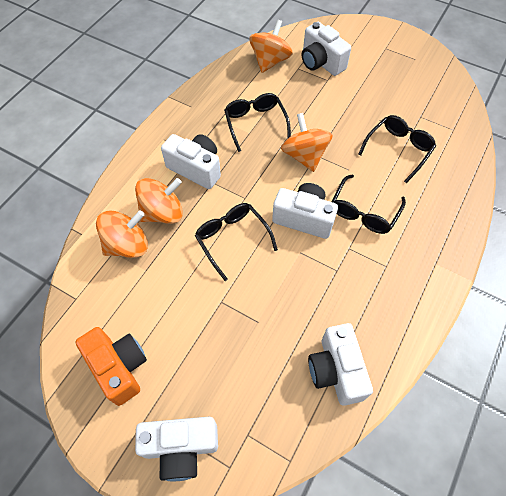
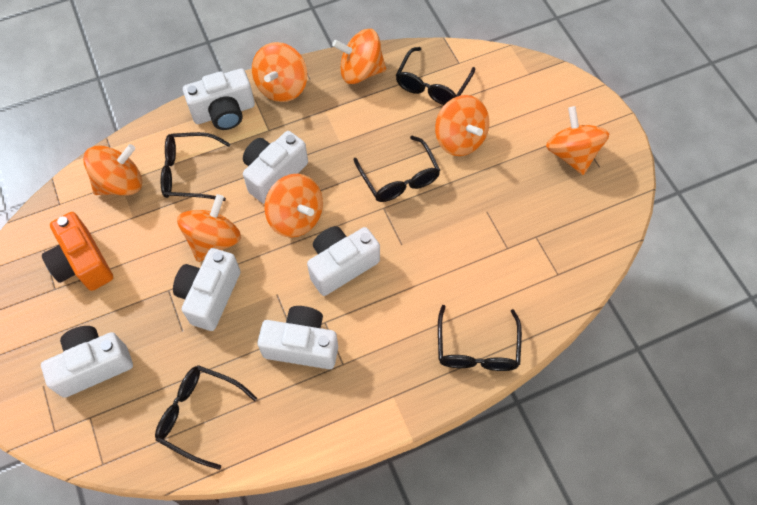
black glasses: [195,203,278,281] [224,93,291,152] [331,175,406,234] [358,115,436,183] = 4 -> [155,365,257,470] [161,132,230,201] [353,136,440,202] [396,47,475,105] [438,305,522,371] = 5
orange spinning top: [96,210,148,258] [135,178,183,224] [249,19,293,73] [281,113,332,172] = 4 -> [83,144,142,195] [177,194,241,262] [252,42,307,102] [264,174,323,238] [332,29,386,84] [435,95,489,156] [546,106,609,175] = 7
white camera: [135,417,218,481] [161,134,221,189] [272,183,338,239] [302,22,351,76] [308,323,373,406] = 5 -> [41,326,133,398] [173,248,240,331] [183,68,255,130] [243,131,308,204] [257,306,338,369] [307,226,380,296] = 6

